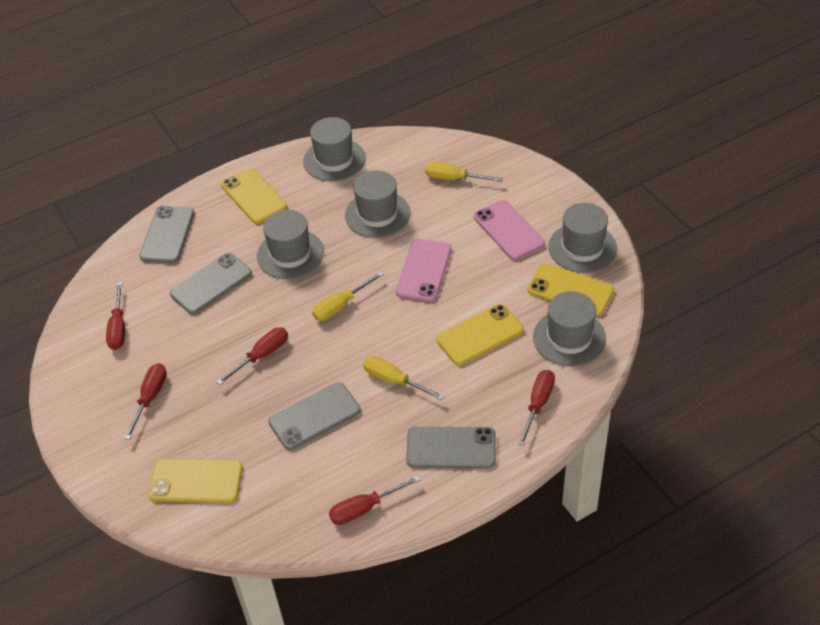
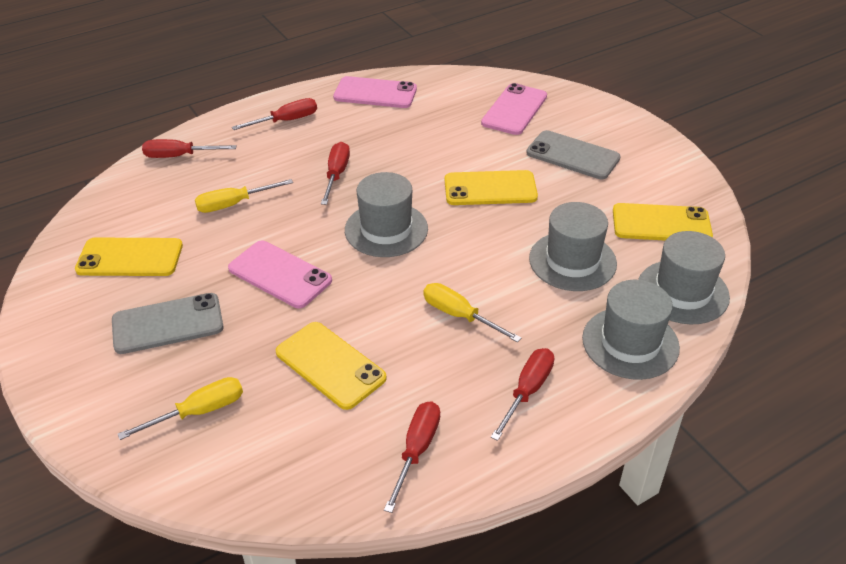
grey hat: [257,210,324,279] [303,117,366,181] [345,170,410,238] [533,291,606,367] [549,203,617,273] = 5 -> [345,172,428,257] [529,202,617,291] [582,280,680,380] [638,231,730,324] = 4
grey phone: [139,206,194,263] [170,253,252,314] [268,382,361,450] [406,427,496,468] = 4 -> [112,293,224,354] [526,130,621,179] = 2
pink phone: [396,239,452,302] [474,200,545,260] = 2 -> [228,241,332,308] [333,76,417,108] [481,83,547,135] = 3

